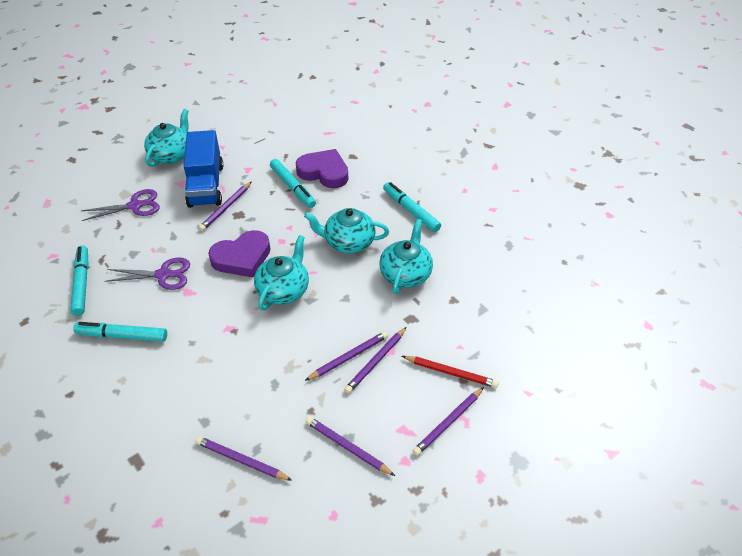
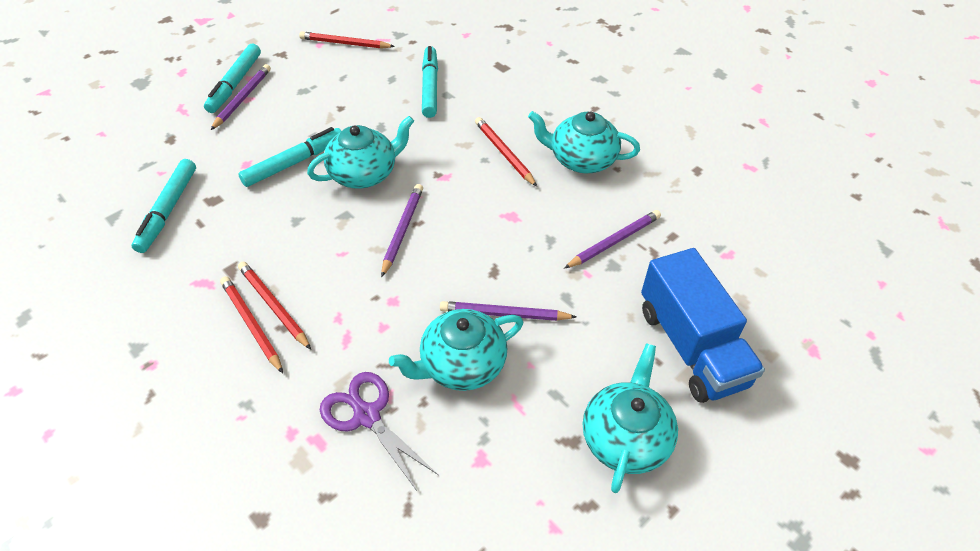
purple heart: [208,230,270,278] [296,149,348,188] = 2 -> none = 0
purple pencil: [195,436,292,481] [199,181,252,231] [305,331,388,381] [306,416,395,476] [344,327,406,394] [413,387,484,456] = 6 -> [211,64,271,130] [381,184,423,278] [440,301,576,321] [564,210,661,269] = 4
purple scissors: [81,189,160,221] [105,258,190,290] = 2 -> [320,372,438,491] = 1
red pencil: [402,356,499,388] = 1 -> [220,276,283,373] [238,262,311,350] [299,31,395,49] [475,117,537,187] = 4

